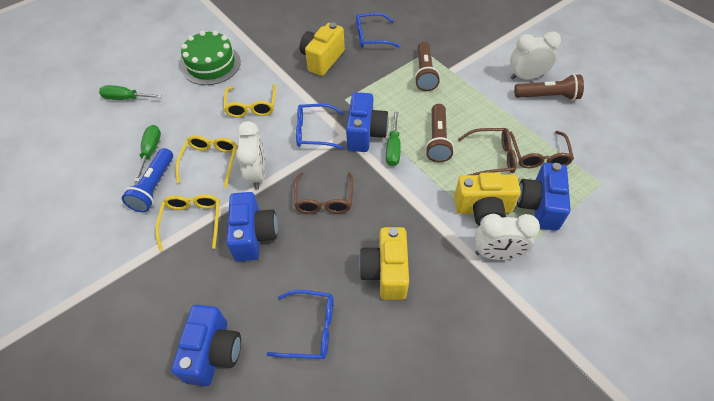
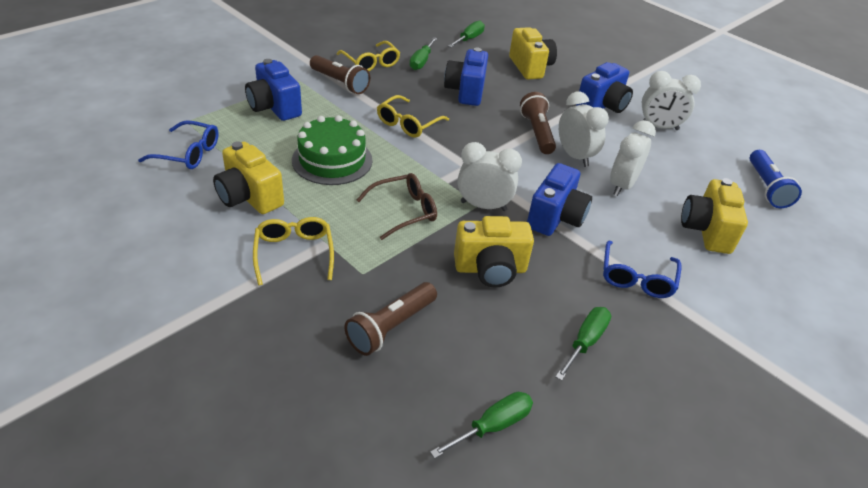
blue glasses: [266,290,333,359] [296,104,344,149] [356,13,400,48] = 3 -> [138,120,219,169] [603,241,681,298] = 2
brown glasses: [294,172,354,214] [458,128,517,175] [510,131,574,168] = 3 -> [357,173,437,240] = 1
green screwdriver: [99,85,162,100] [134,125,161,182] [386,112,401,166] = 3 -> [410,37,437,70] [430,392,533,459] [448,21,485,48] [555,307,611,381] = 4
white clock: [236,121,266,189] [475,214,540,260] [510,31,561,80] = 3 -> [458,142,522,211] [559,91,609,167] [610,120,656,196] [642,71,701,130] = 4
yellow camera: [300,22,345,76] [359,227,409,300] [454,172,521,226] = 3 -> [213,141,284,214] [454,216,534,287] [509,27,557,80] [681,178,748,254] = 4

